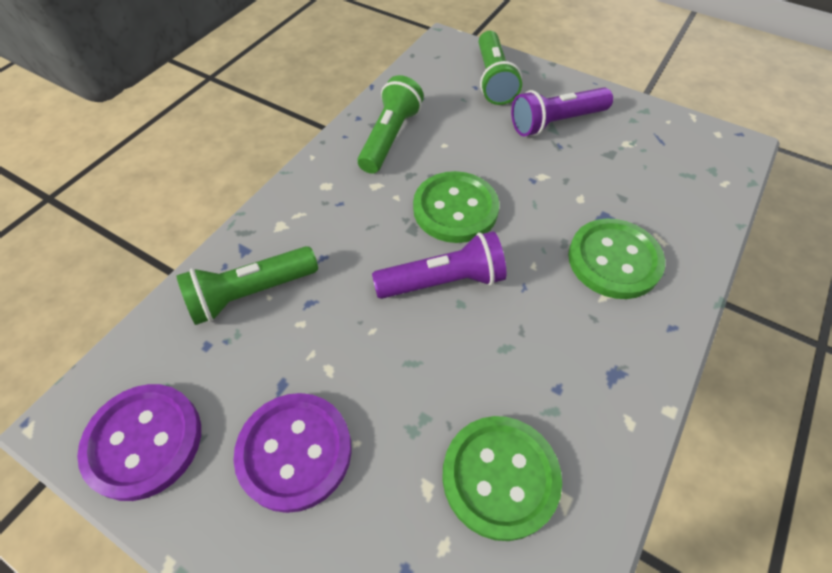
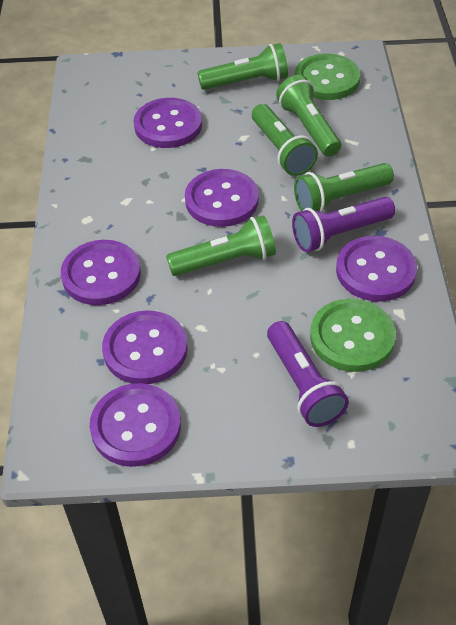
green button: [413,171,499,243] [442,416,562,541] [568,218,665,299] = 3 -> [295,54,360,100] [310,299,396,372] = 2
green flashlight: [176,246,318,325] [358,75,424,174] [479,31,522,105] = 3 -> [166,215,276,276] [198,43,288,90] [252,104,318,176] [276,75,341,157] [294,163,394,212] = 5
purple button: [77,384,201,501] [233,393,352,513] = 2 -> [61,240,141,305] [90,383,181,467] [102,310,188,384] [134,98,202,148] [185,169,259,227] [336,236,417,302] = 6

